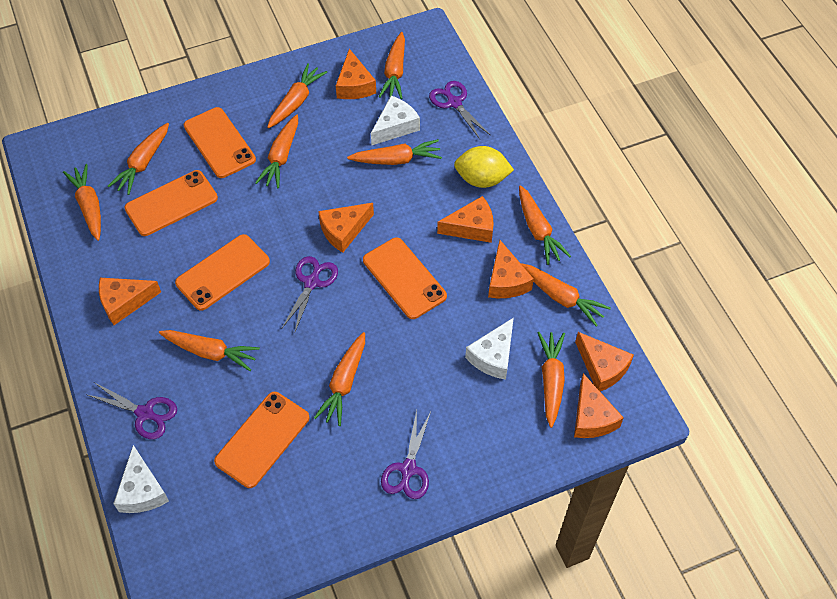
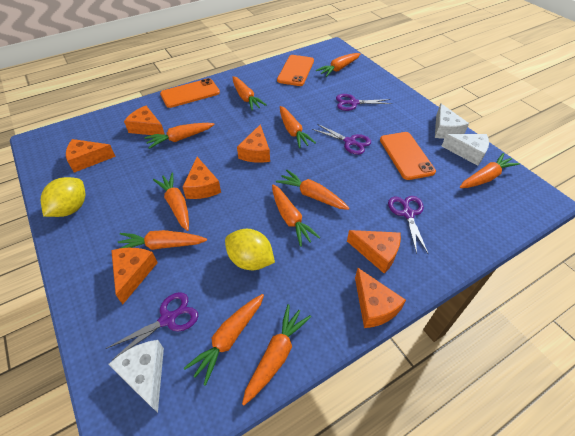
orange phone: [124,170,218,236] [175,234,270,311] [184,107,256,178] [214,392,309,488] [363,238,447,319] = 5 -> [160,78,220,108] [277,55,314,86] [380,132,436,180] = 3
yellow lemon: [454,146,514,188] = 1 -> [41,177,85,217] [225,229,275,270] = 2

